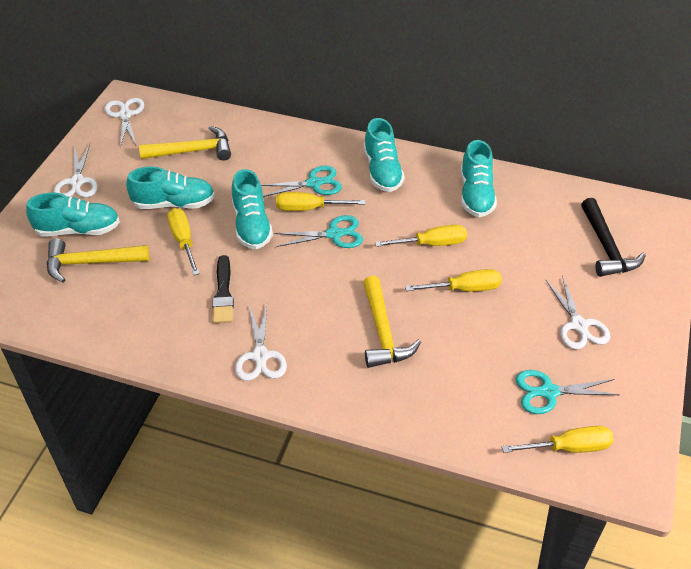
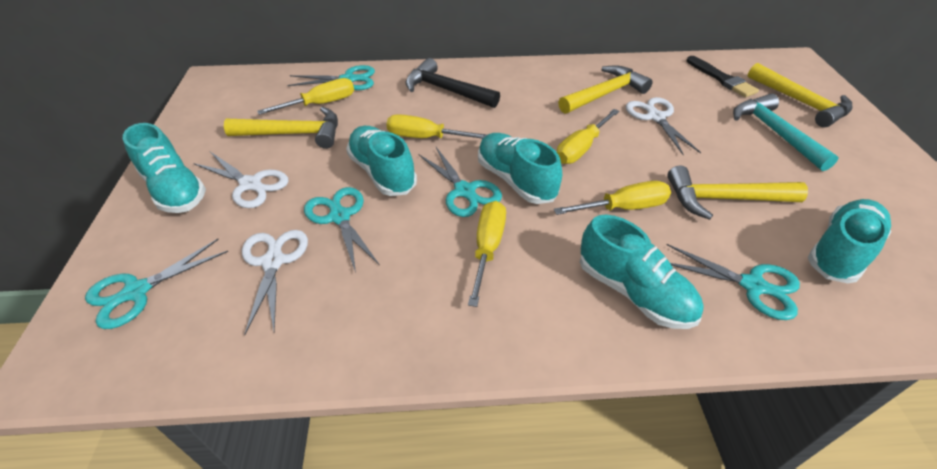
turquoise hammer: none = 0 -> [733,93,839,171] = 1
turquoise scissors: [261,165,342,197] [275,215,363,248] [516,370,619,414] = 3 -> [85,239,228,329] [288,65,375,90] [304,187,380,273] [419,147,502,217] [667,244,800,320] = 5
white scissors: [54,144,98,198] [105,98,144,147] [235,305,287,381] [545,275,610,350] = 4 -> [193,152,288,208] [242,230,308,335] [626,97,701,155] = 3
yellow hammer: [47,239,149,283] [139,126,231,161] [363,276,421,368] = 3 -> [224,107,338,149] [558,65,653,114] [667,165,808,220] [747,63,852,127] = 4

